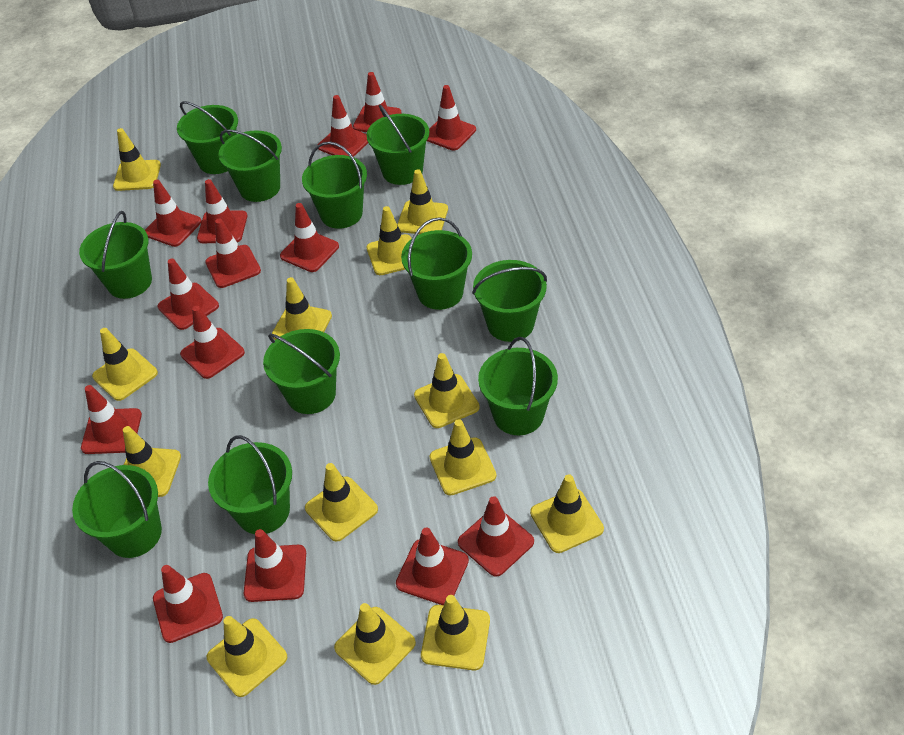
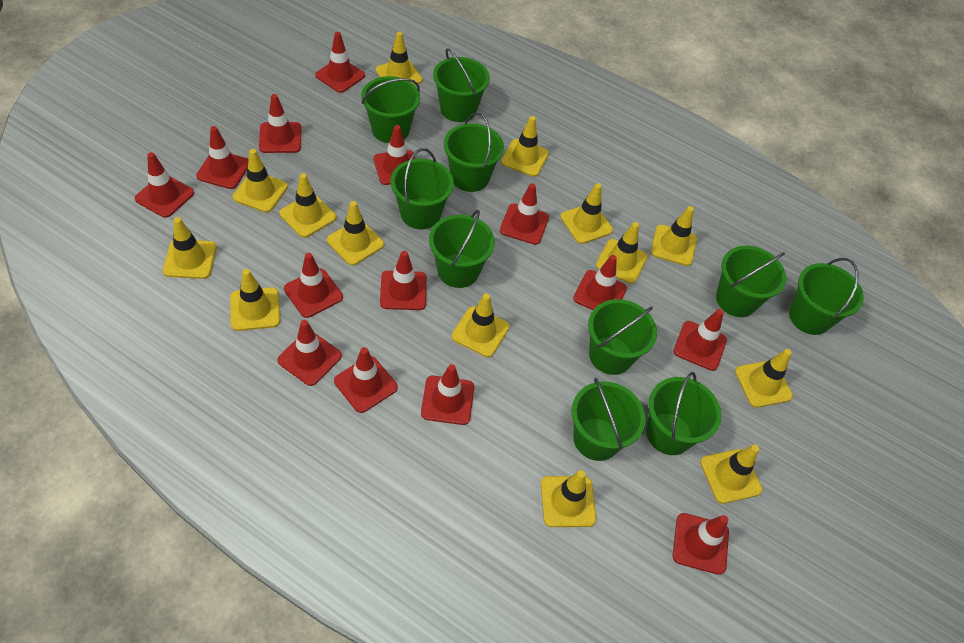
green bucket: [72,461,162,558] [79,211,152,299] [177,101,238,174] [208,435,292,534] [218,129,282,202] [263,329,340,414] [302,142,367,229] [366,105,429,185] [401,217,472,310] [472,260,547,342] [478,337,558,435] = 11 -> [361,76,420,143] [391,148,454,229] [429,210,495,288] [433,48,490,122] [444,113,504,192] [572,378,646,461] [588,299,657,375] [646,372,721,455] [716,246,786,317] [789,258,864,335] = 10
yellow traffic cone: [92,328,158,401] [113,128,161,191] [123,426,181,497] [207,616,287,697] [272,277,332,340] [305,463,378,542] [334,603,416,685] [367,206,412,275] [397,169,448,234] [414,353,480,428] [421,595,490,671] [430,419,496,496] [530,474,604,553] = 13 -> [163,217,217,279] [230,269,280,331] [232,149,288,212] [280,173,336,238] [327,201,384,265] [376,32,422,85] [451,294,510,357] [501,116,549,177] [541,470,596,527] [560,183,613,244] [596,222,648,284] [651,206,697,266] [700,445,763,504] [735,349,793,408] = 14

